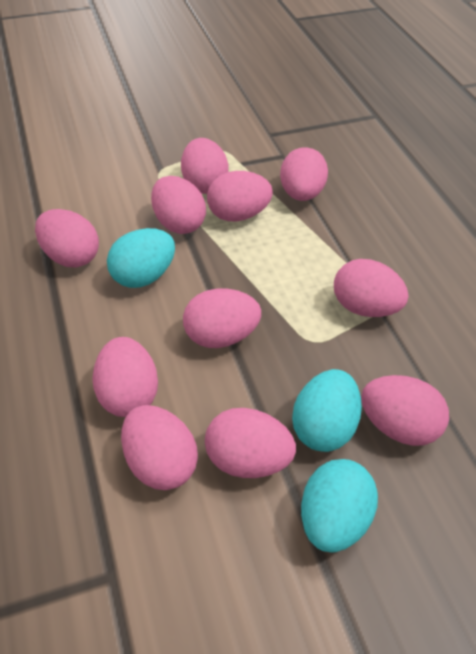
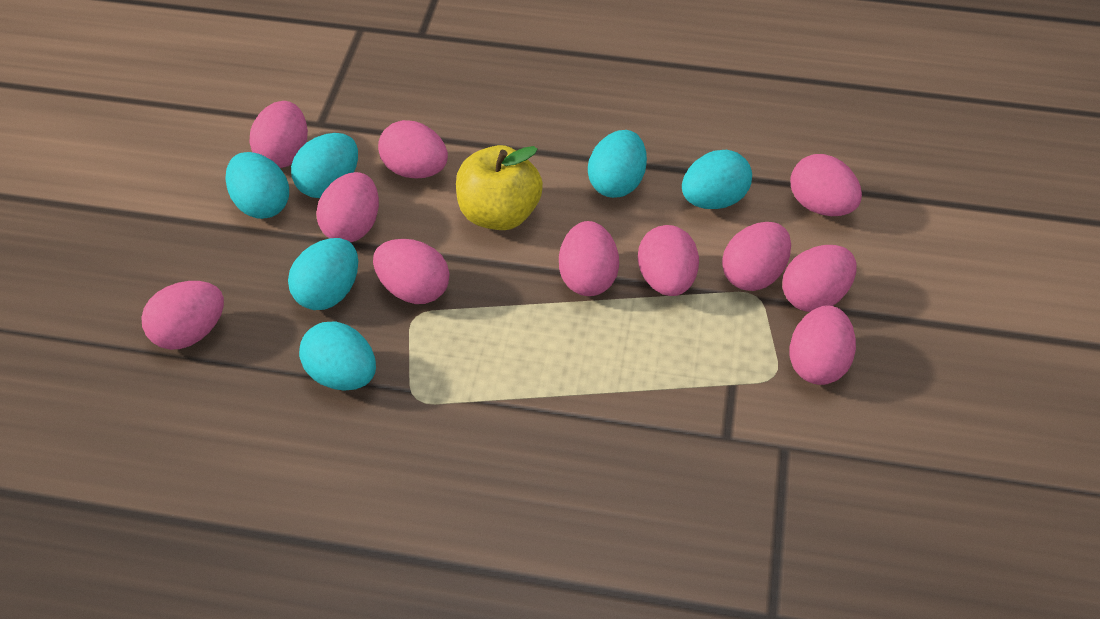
turquoise egg: [107,228,175,288] [292,369,362,452] [301,459,378,552] = 3 -> [225,152,289,219] [288,238,358,310] [291,133,358,198] [299,321,376,391] [588,130,647,198] [682,150,752,209] = 6
yellow apple: none = 0 -> [456,145,543,230] = 1

